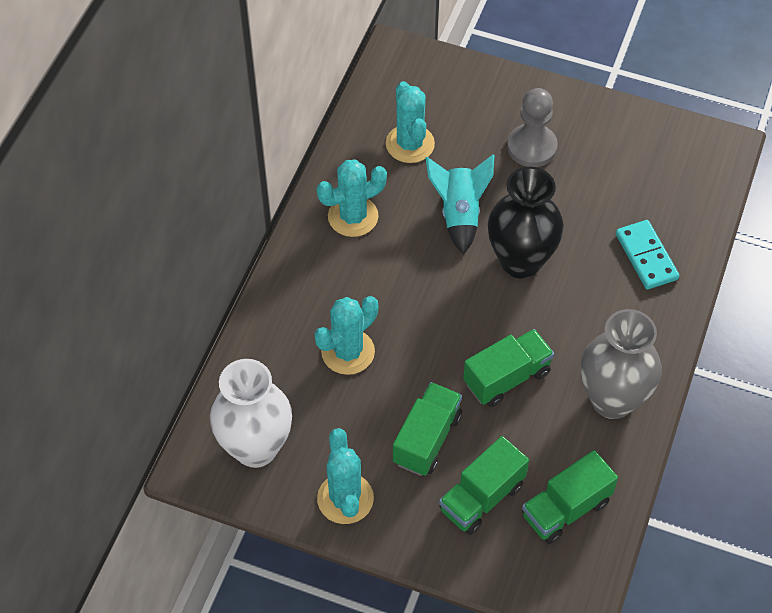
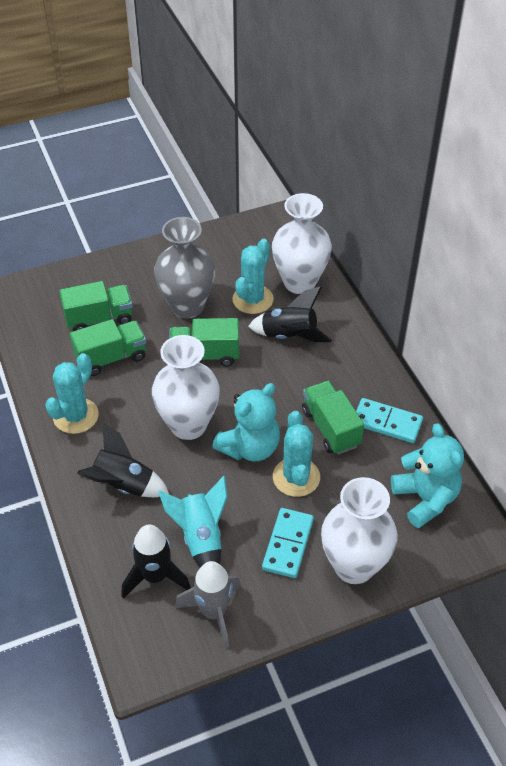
black rocket: none = 0 -> [78,422,169,497] [122,524,191,599] [248,286,332,342] = 3
black vase: [488,167,564,278] = 1 -> none = 0
grey pawn: [507,88,558,167] = 1 -> none = 0
grey rocket: none = 0 -> [175,561,241,648] = 1
turquoise cactus: [314,296,378,375] [317,159,387,237] [317,428,374,524] [386,81,435,163] = 4 -> [45,353,99,434] [232,239,274,314] [273,411,320,497] = 3
turquoise domino: [616,220,679,290] = 1 -> [262,508,314,578] [356,398,423,443] = 2
turquoise teddy bear: none = 0 -> [212,383,280,461] [391,423,464,528] = 2
white vase: [210,359,292,468] = 1 -> [152,335,220,440] [272,193,332,294] [321,477,398,584] = 3

